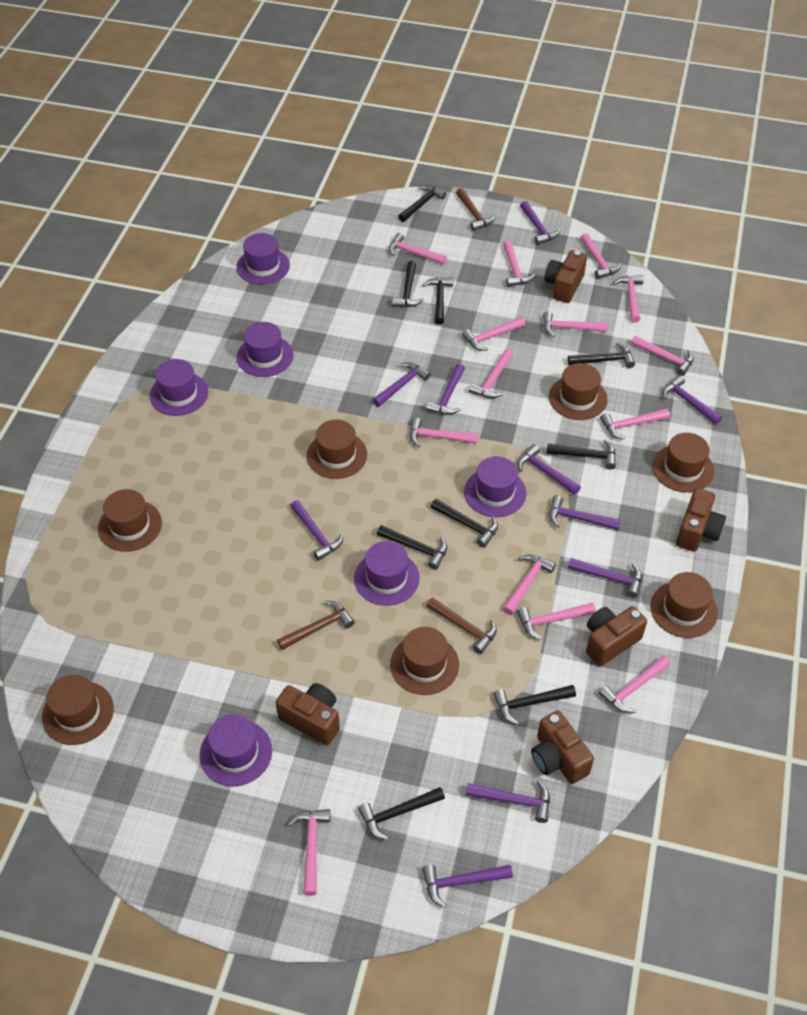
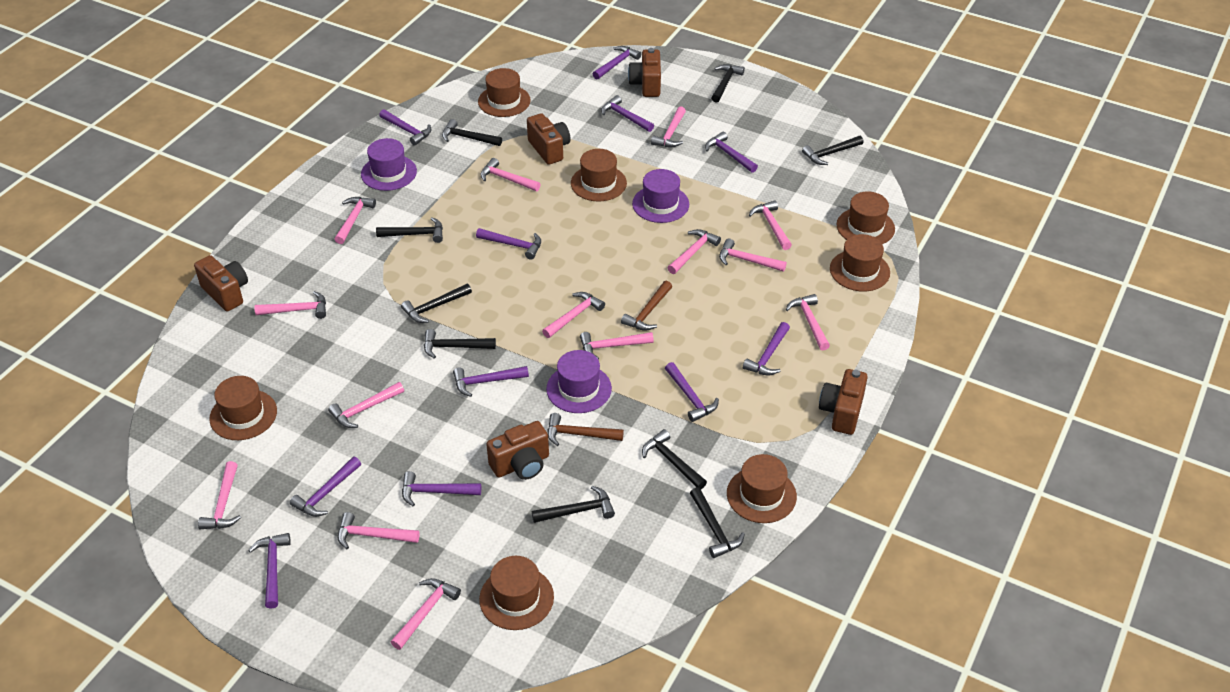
brown hammer: [277,600,355,650] [427,597,497,654] [456,188,496,231] = 3 -> [547,413,624,446] [621,281,672,331] = 2
purple hammer: [290,500,343,561] [372,362,431,407] [422,865,513,908] [426,364,465,415] [466,780,550,823] [517,444,581,495] [520,201,560,245] [549,495,621,530] [568,558,642,598] [662,375,722,425] = 10 -> [248,533,291,609] [290,457,361,517] [379,109,431,146] [402,471,481,506] [453,366,529,397] [476,228,541,260] [593,46,641,79] [601,95,654,132] [665,362,719,422] [705,132,758,173] [743,322,790,376] = 11
purple hat: [150,359,208,416] [200,714,272,786] [236,233,290,285] [237,322,294,377] [354,541,420,606] [464,456,526,517] = 6 -> [361,138,417,191] [546,350,612,413] [632,169,689,223] = 3

